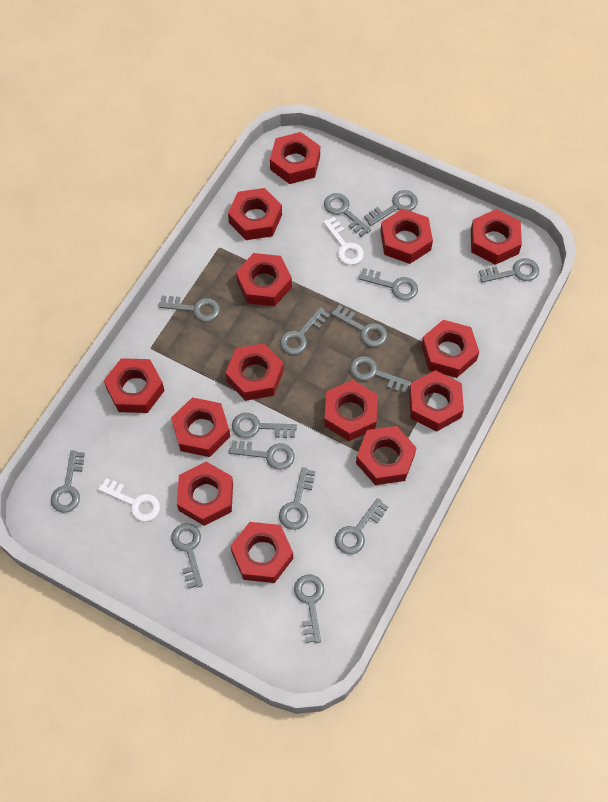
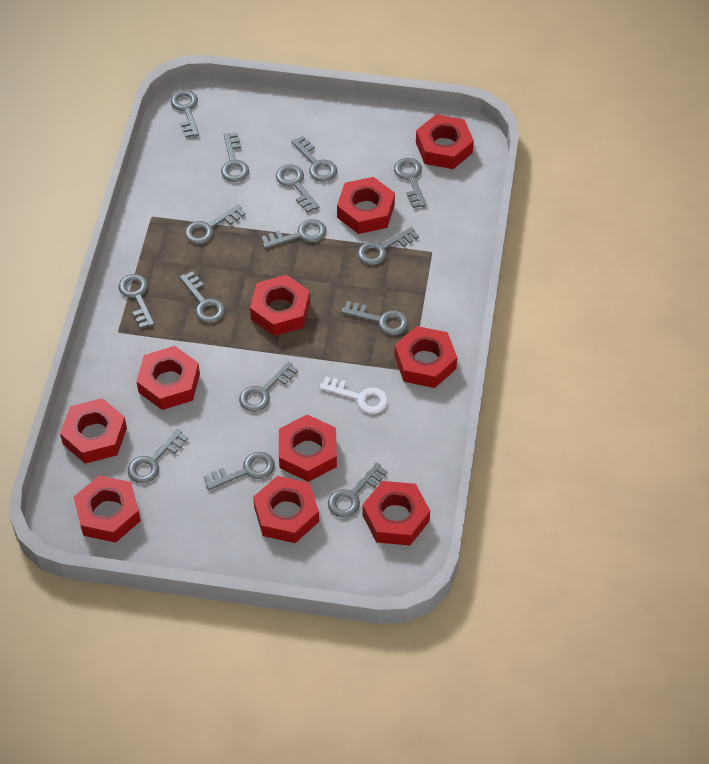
red nut: [104,358,165,413] [171,397,230,457] [177,462,233,526] [226,343,284,401] [228,188,282,240] [230,522,293,583] [236,253,292,306] [270,132,320,184] [324,380,378,441] [356,426,417,485] [380,209,433,264] [409,370,464,431] [421,320,479,378] [471,209,522,265] = 14 -> [60,398,127,464] [74,476,141,543] [136,346,200,410] [250,275,310,336] [253,476,319,543] [279,415,337,482] [337,177,395,234] [362,481,430,545] [394,326,457,388] [416,114,474,169] = 10
white key: [98,478,160,522] [323,217,364,265] = 2 -> [319,376,388,414] = 1

